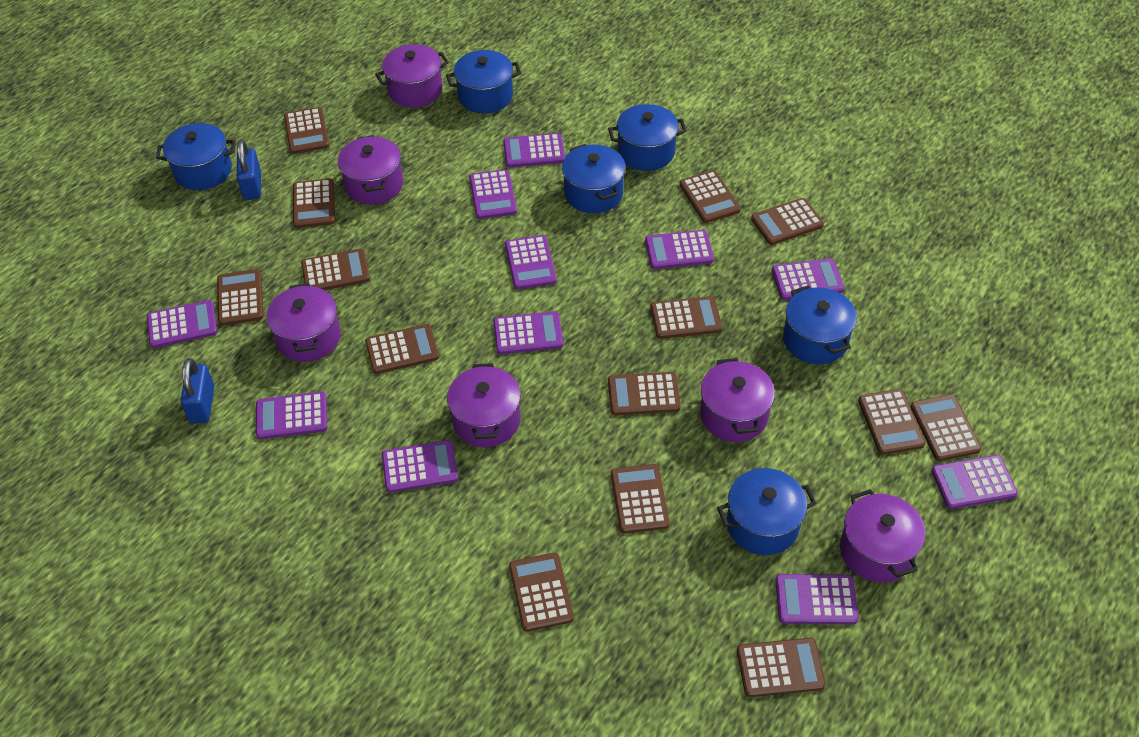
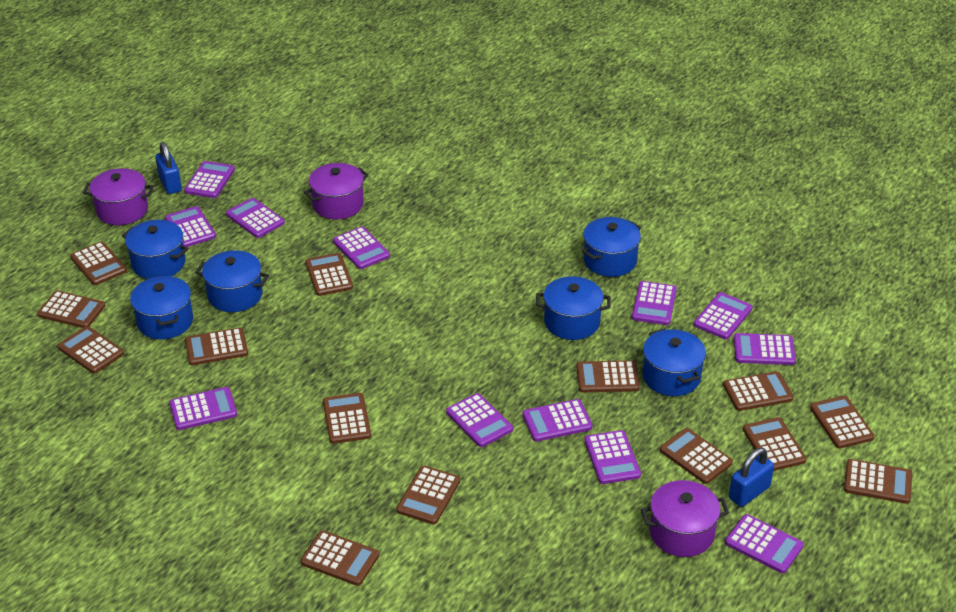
purple calculator: [147,300,218,348] [256,391,327,439] [382,440,458,493] [469,169,517,219] [493,311,563,354] [503,133,565,168] [505,235,557,290] [645,230,714,269] [772,258,845,300] [775,574,859,624] [931,455,1018,509] = 11 -> [165,206,216,247] [169,387,237,430] [184,161,235,198] [226,198,285,238] [333,227,390,269] [446,393,513,447] [523,399,592,442] [584,430,641,484] [632,281,677,325] [694,292,753,339] [725,514,804,573] [733,333,796,365] = 12
purple pot: [266,283,341,362] [338,135,403,205] [375,44,449,108] [447,363,521,447] [700,358,775,442] [840,489,925,583] = 6 -> [83,168,154,225] [304,163,369,219] [641,480,729,557] = 3

